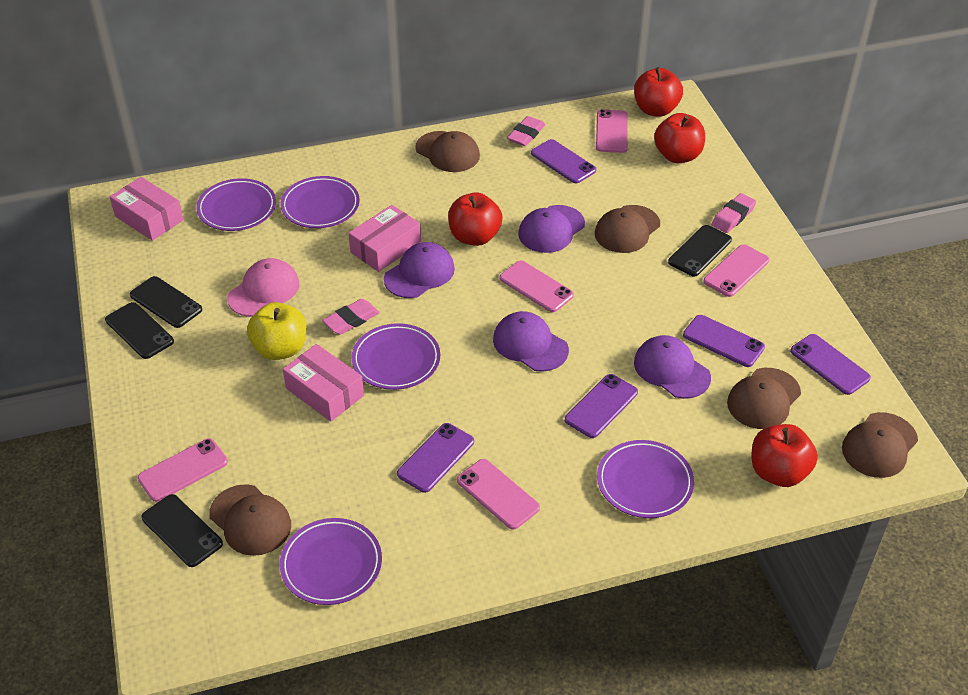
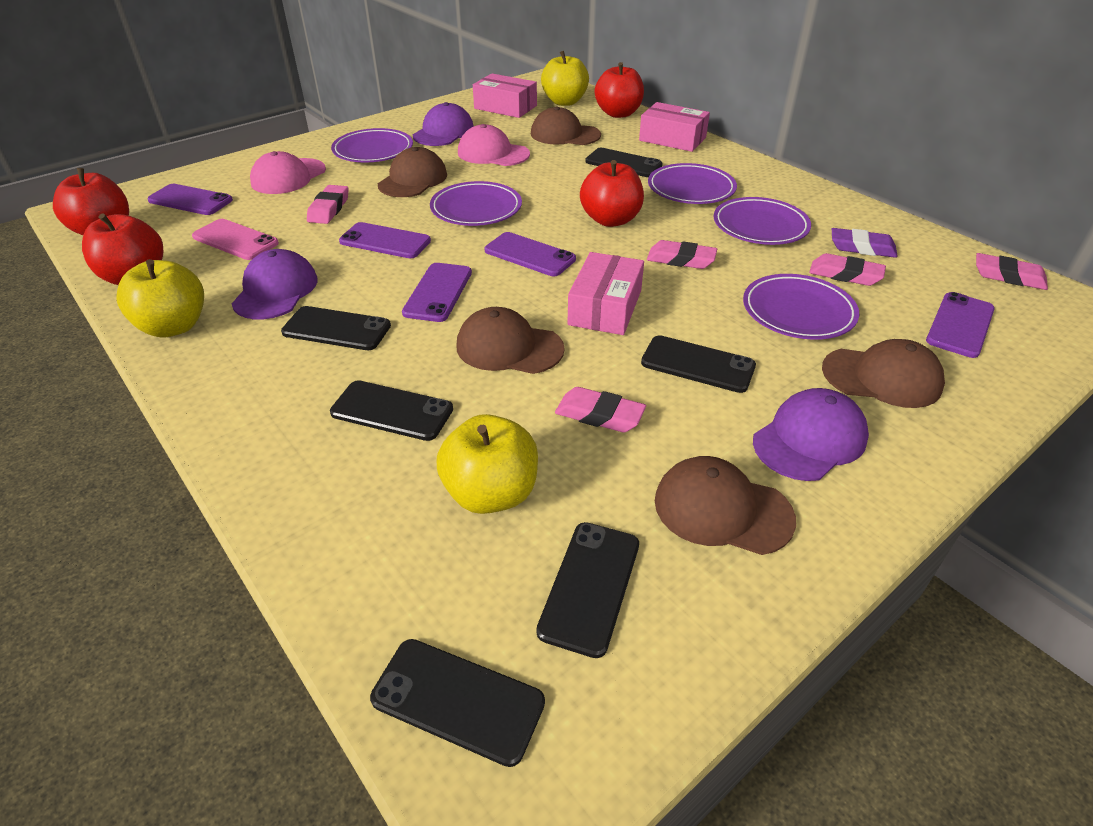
black phone: [105,302,174,359] [130,276,202,328] [141,494,223,567] [668,225,732,277] = 4 -> [281,306,391,350] [330,380,453,441] [370,639,545,767] [536,522,639,658] [585,148,663,177] [641,335,756,393] = 6
pink cap: [227,258,300,317] = 1 -> [250,151,326,194] [458,124,530,166] = 2
pink eraser: [322,299,380,335] [507,116,545,146] [711,193,756,233] = 3 -> [307,185,349,224] [555,387,646,432] [647,240,717,269] [809,253,886,286] [976,253,1048,290] = 5
pink phone: [138,438,228,502] [457,459,540,530] [500,261,574,312] [596,109,628,153] [703,244,769,297] = 5 -> [192,219,279,260] = 1
purple cap: [384,242,455,298] [493,311,569,372] [518,205,585,253] [634,335,711,399] = 4 -> [232,249,318,319] [413,102,473,146] [753,388,869,481] = 3
purple eraser: none = 0 -> [832,228,898,258] = 1
yellow apple: [247,302,307,360] = 1 -> [116,259,204,337] [437,414,538,514] [541,51,589,106] = 3

